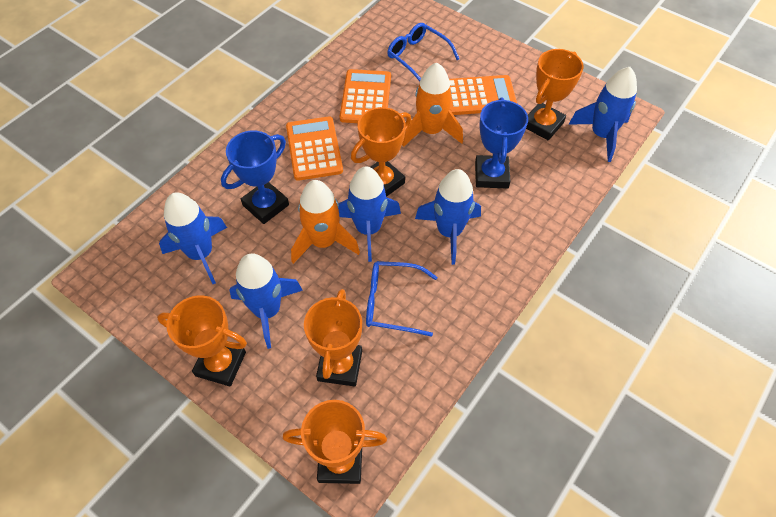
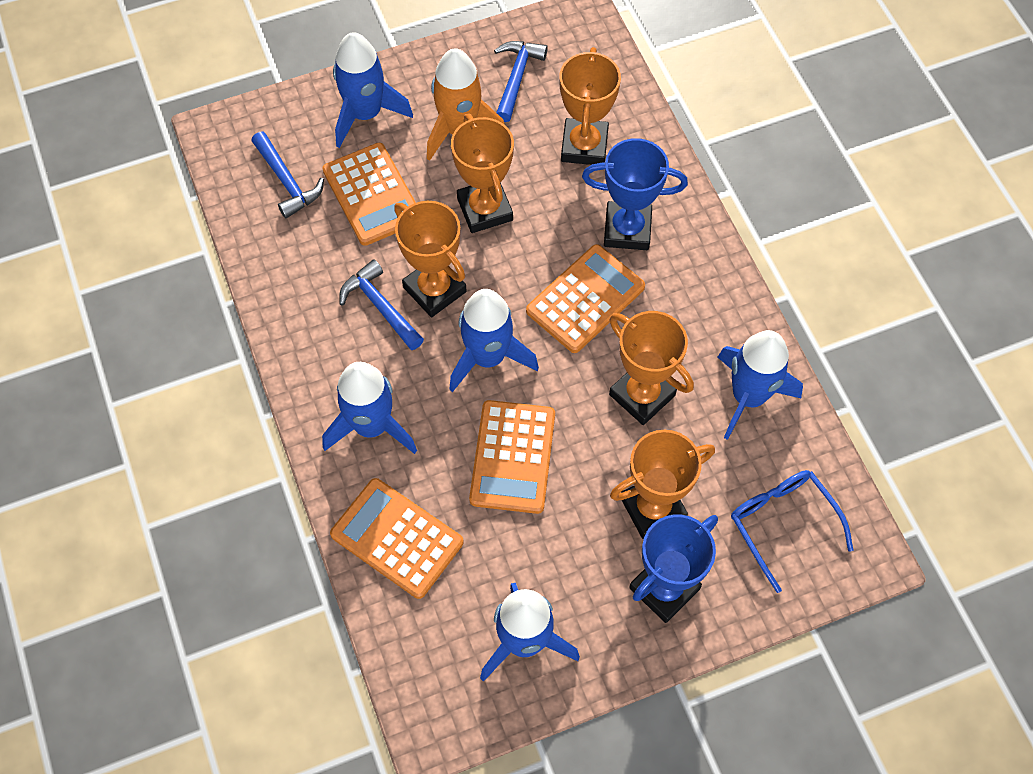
blue glasses: [366,261,437,337] [387,23,459,81] = 2 -> [731,470,853,593] = 1
blue hammer: none = 0 -> [252,132,324,218] [339,259,424,350] [494,41,548,122] = 3
orange calculator: [286,116,343,181] [340,69,391,123] [449,75,517,115] = 3 -> [322,143,416,246] [330,478,464,599] [469,400,555,514] [526,244,645,353] = 4
orange rocket: [291,180,360,264] [402,62,463,147] = 2 -> [427,48,504,161] = 1

